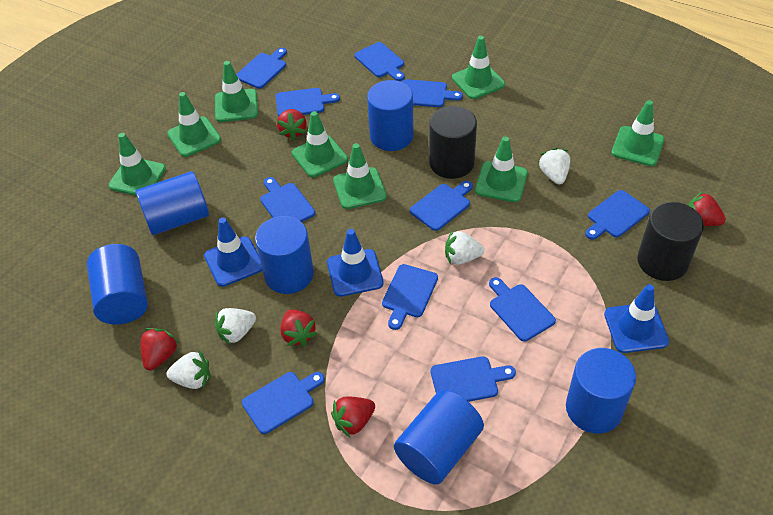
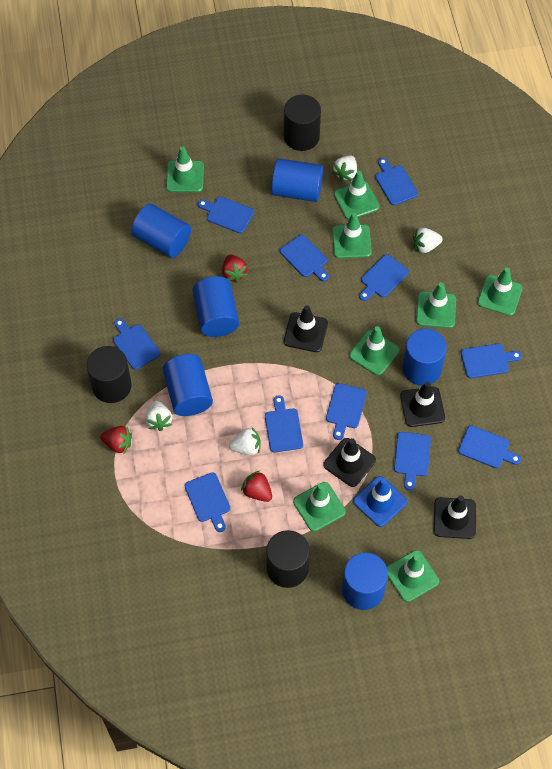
black cylinder: [429,106,477,179] [637,202,704,281] = 2 -> [86,346,132,403] [266,530,310,588] [284,95,321,151] = 3
black traffic cone: none = 0 -> [284,305,328,352] [323,438,376,487] [400,381,445,427] [434,496,476,539] = 4
blue traffic cone: [204,218,262,287] [327,229,384,297] [604,284,669,353] = 3 -> [353,476,407,527] = 1
red strawberry: [141,328,179,370] [277,109,307,140] [280,309,318,346] [331,397,375,437] [688,192,726,226] = 5 -> [100,426,132,454] [222,254,248,283] [241,471,272,502] = 3

